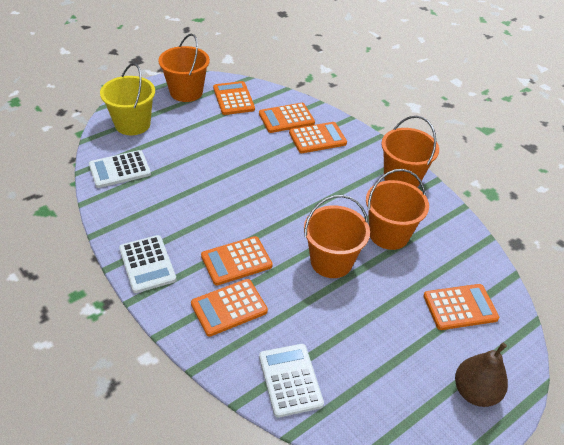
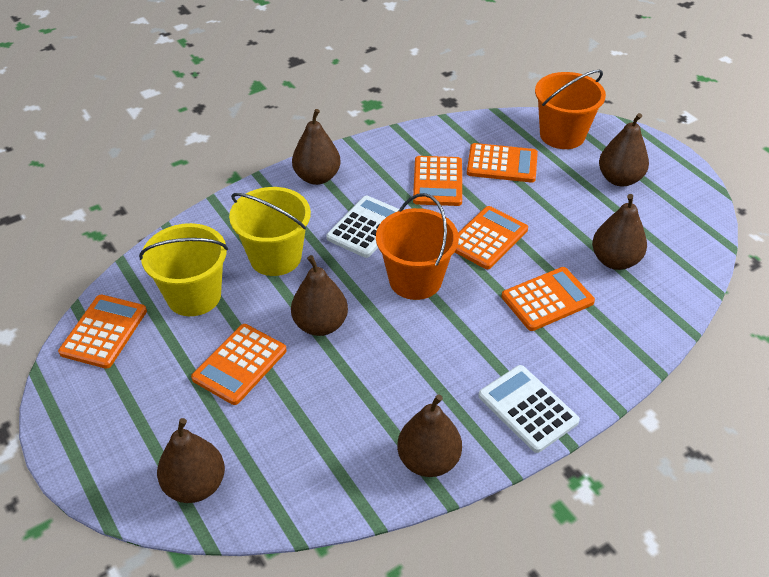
brown pear: [455,343,508,407] = 1 -> [157,418,225,503] [291,255,348,336] [292,109,341,185] [397,394,462,477] [592,194,647,270] [599,113,649,186] = 6
orange bucket: [158,34,210,102] [304,195,370,278] [366,169,429,250] [381,116,439,187] = 4 -> [376,193,459,300] [535,70,606,149] = 2
white calculator: [89,150,151,188] [119,235,176,293] [259,344,324,418] = 3 -> [326,196,399,258] [479,365,580,453] = 2
yellow bucket: [100,63,155,135] = 1 -> [139,223,228,316] [229,187,311,276] = 2

